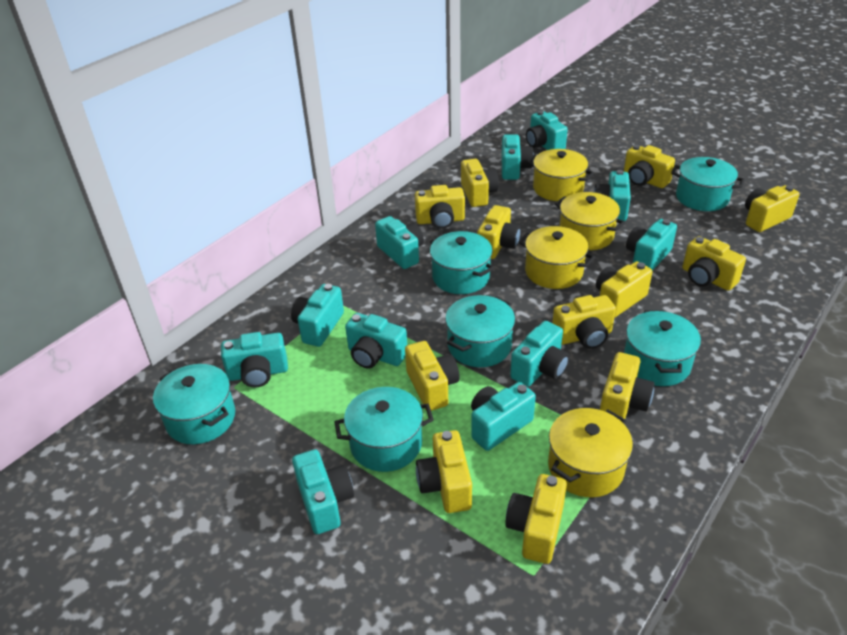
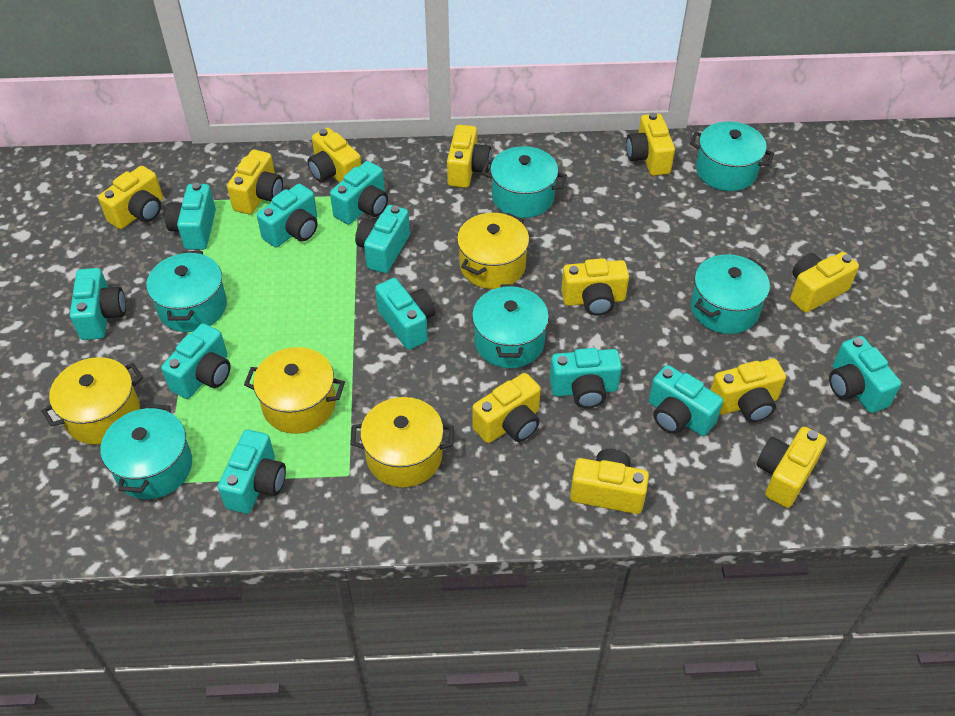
yellow camera: [405,341,460,411] [415,185,465,229] [416,430,472,513] [461,159,499,207] [477,205,521,259] [505,474,567,564] [552,295,616,349] [596,261,652,318] [600,352,655,419] [624,145,675,188] [682,236,746,291] [745,185,800,232] = 12 -> [98,166,163,229] [227,150,283,214] [308,128,361,183] [447,125,491,188] [472,373,541,443] [561,258,629,316] [570,449,649,514] [626,113,675,176] [711,359,786,422] [756,427,827,508] [790,252,859,313] = 11

